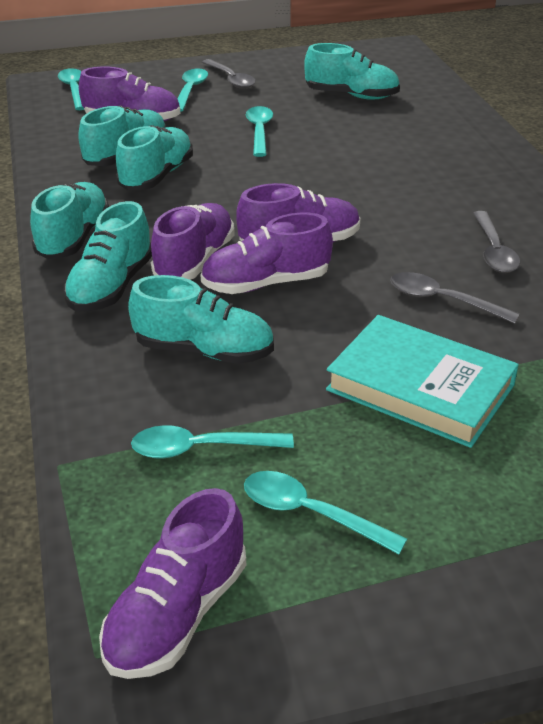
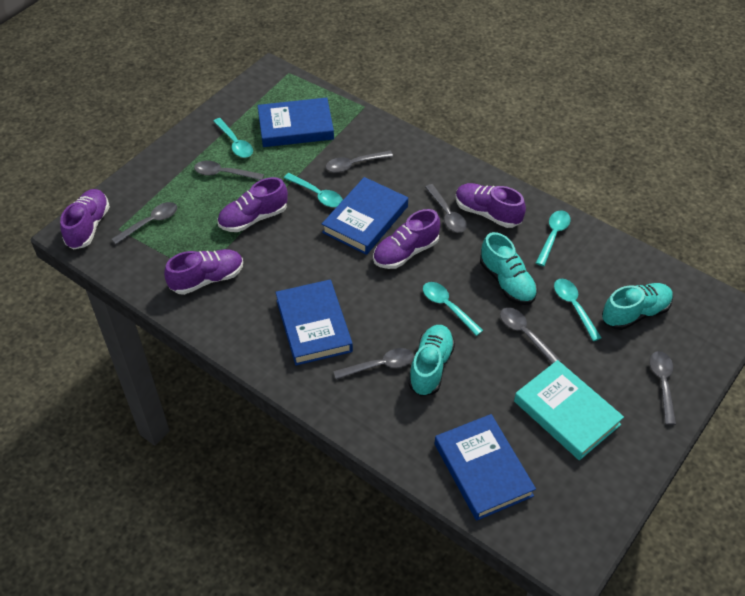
blue book: none = 0 -> [257,98,334,147] [275,280,353,365] [322,177,408,255] [435,414,536,521] = 4
grey spoon: [202,59,256,89] [390,272,520,324] [473,211,520,273] = 3 -> [111,202,177,244] [194,161,264,180] [326,151,393,173] [333,348,414,380] [425,184,467,233] [500,308,561,364] [649,351,676,425] = 7
turquoise shoe: [30,182,109,259] [63,201,152,312] [78,106,166,166] [116,125,193,190] [128,275,274,364] [304,43,400,100] = 6 -> [408,325,455,396] [480,232,538,305] [602,283,673,330] = 3

